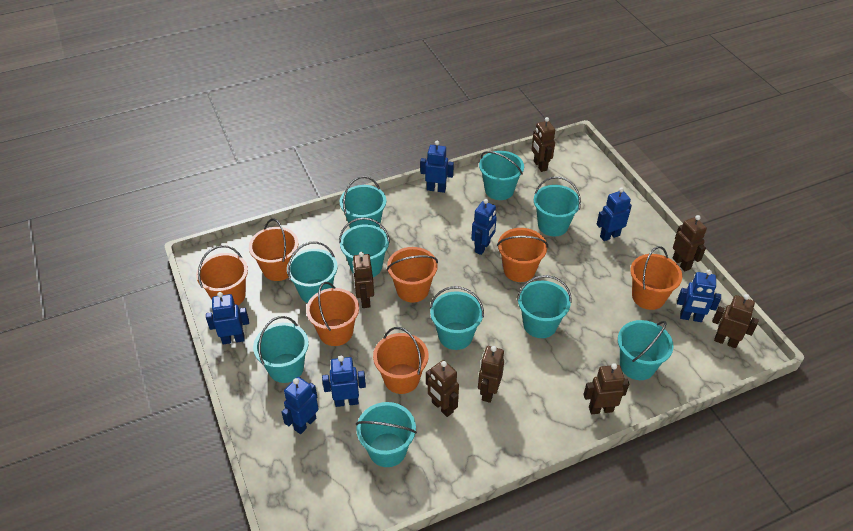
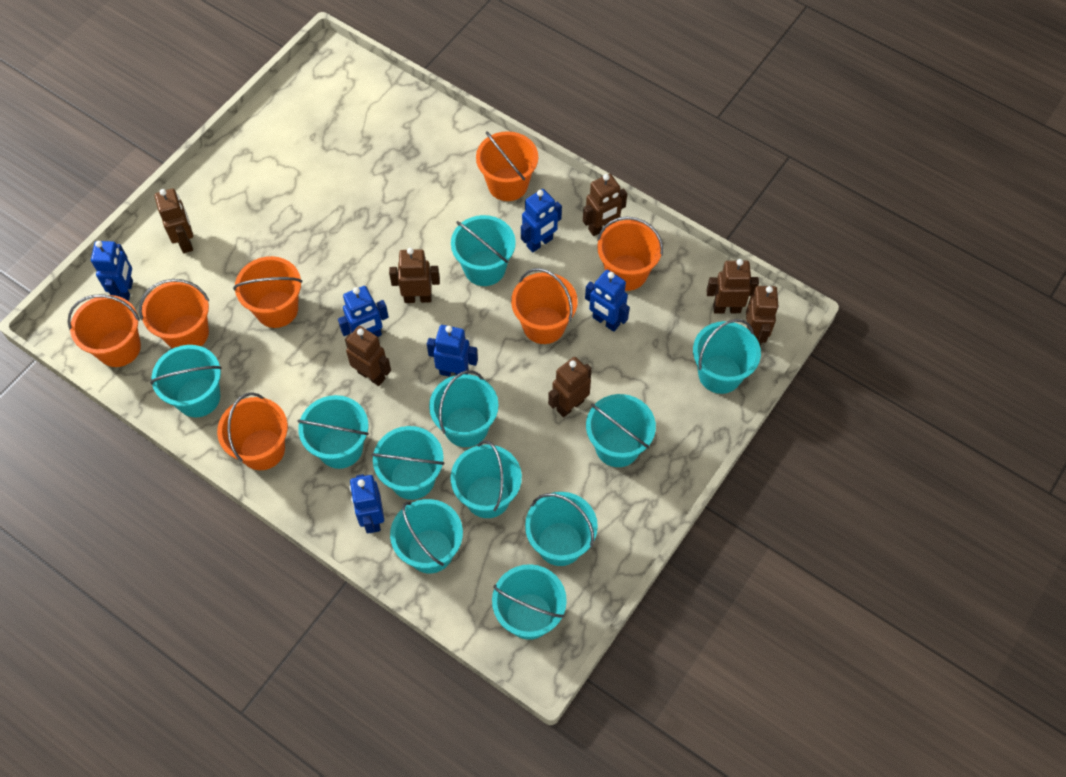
blue robot: [206,292,249,344] [282,377,318,434] [322,356,366,407] [420,141,454,193] [471,199,497,255] [597,187,632,241] [677,270,721,322] = 7 -> [91,241,133,301] [338,286,389,337] [350,474,384,533] [427,325,478,377] [521,189,562,252] [585,270,630,332] = 6
turquoise bucket: [253,316,309,383] [287,242,338,303] [339,217,390,277] [340,176,386,228] [356,402,417,467] [430,286,484,350] [479,151,524,200] [517,275,572,338] [534,176,581,236] [618,320,674,380] = 10 -> [150,345,222,417] [297,395,369,469] [372,426,444,500] [390,499,463,573] [429,370,499,447] [451,215,516,286] [451,440,522,518] [492,564,567,640] [525,492,598,566] [586,394,656,467] [693,319,761,394] = 11

